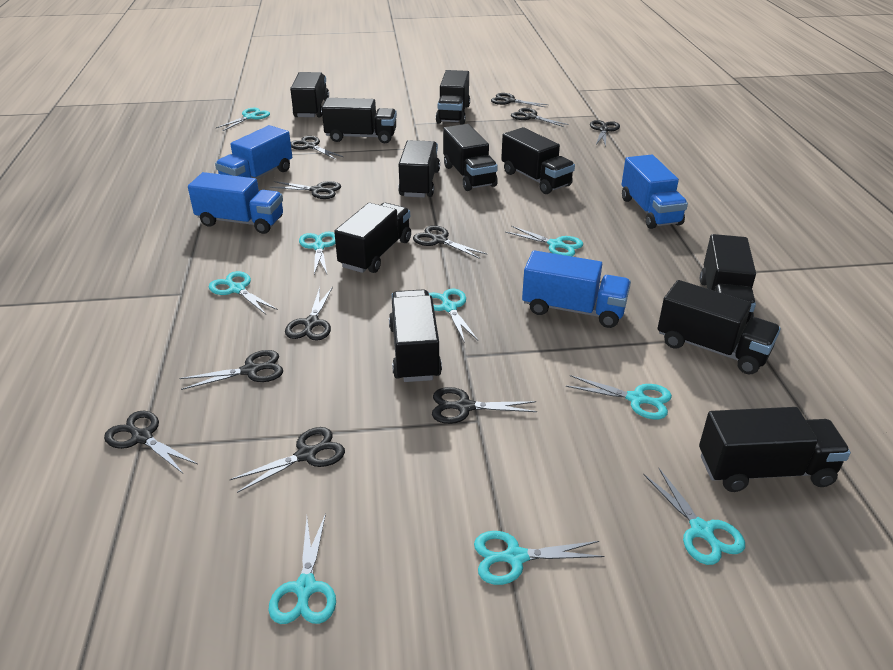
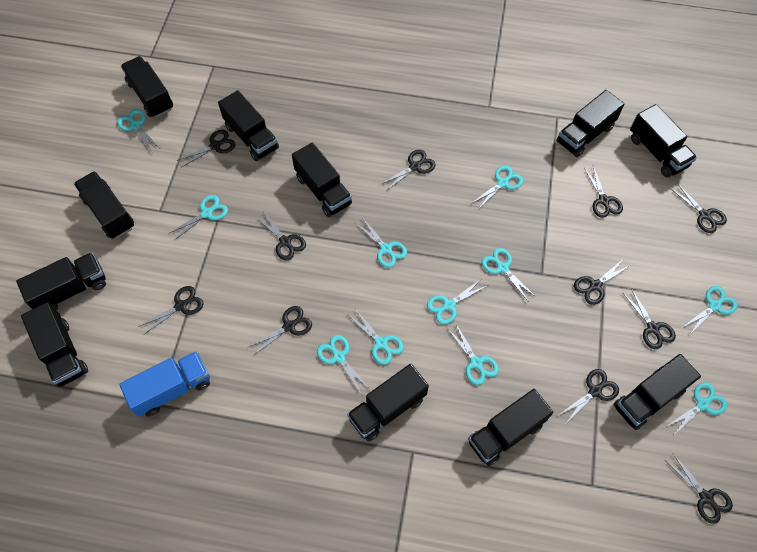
blue truck: [188,172,283,234] [215,125,292,179] [522,250,631,328] [621,155,688,229] = 4 -> [119,351,210,417] = 1
turquoise scissors: [209,271,278,314] [216,108,270,131] [268,513,336,624] [299,232,336,274] [429,289,478,343] [474,531,604,585] [505,226,583,256] [566,375,672,419] [643,468,745,565] = 9 -> [117,109,159,152] [168,195,228,240] [317,335,371,395] [348,310,404,365] [355,217,407,268] [427,279,487,324] [447,322,499,385] [472,165,523,208] [482,248,536,302] [667,382,727,435] [683,286,738,334] = 11

